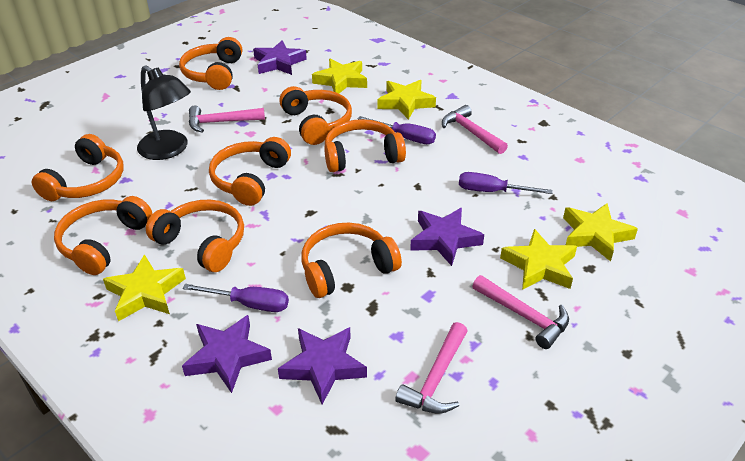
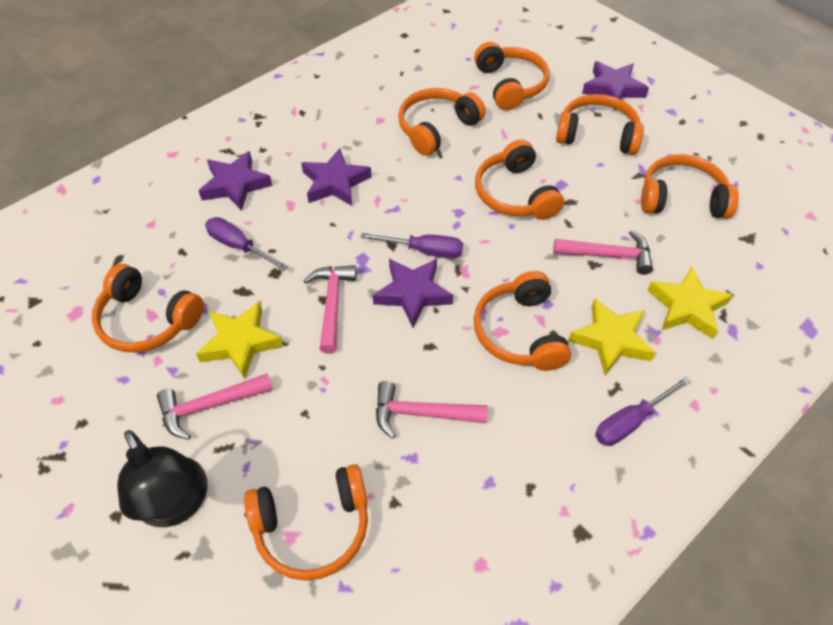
yellow star: [103,254,186,321] [312,59,367,93] [377,80,436,120] [500,229,577,290] [563,203,638,262] = 5 -> [196,301,283,379] [568,298,655,375] [647,266,733,339] = 3

